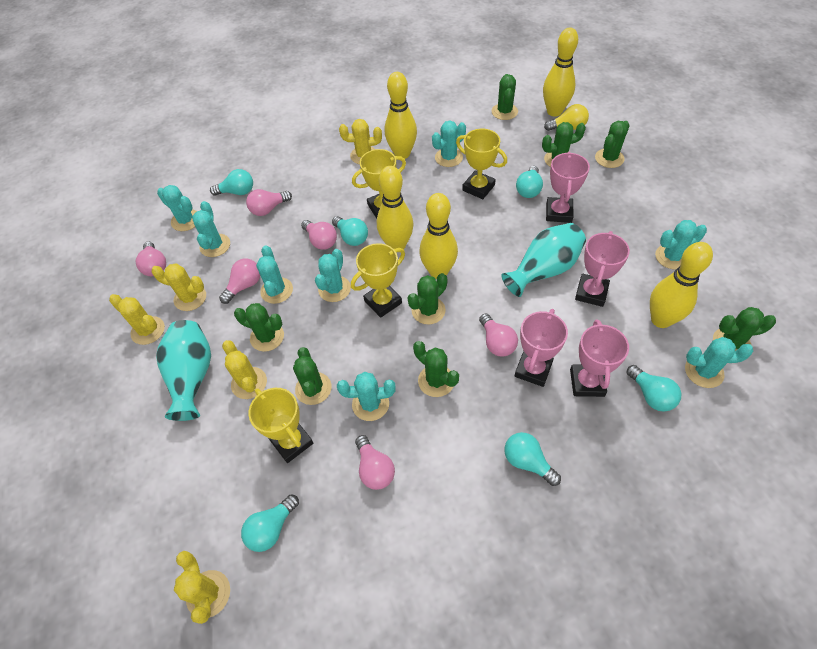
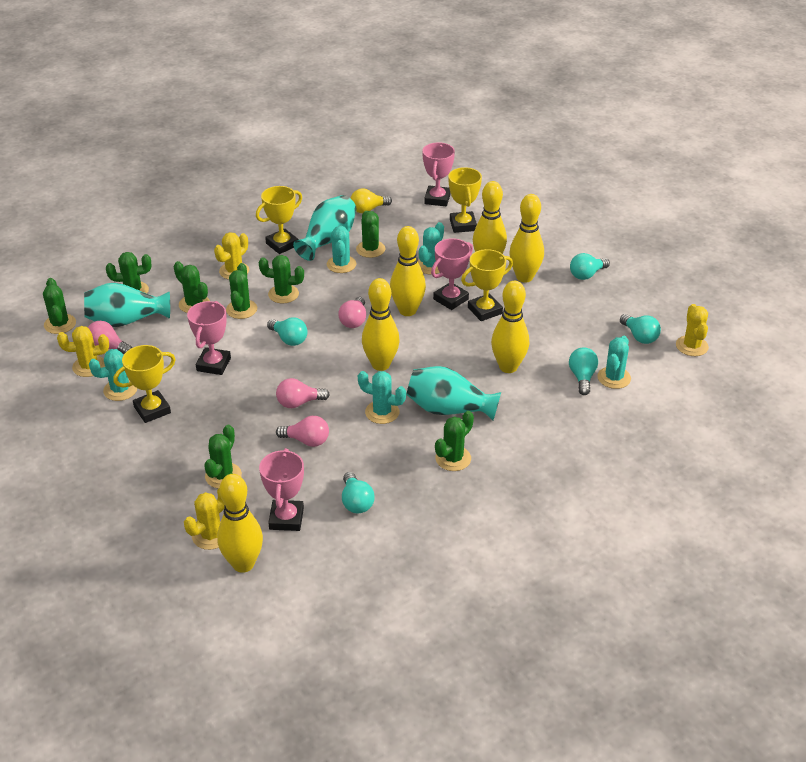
pink light bulb: [136,242,166,276] [219,259,260,304] [246,189,292,216] [301,220,337,250] [355,435,395,490] [479,313,518,357] = 6 -> [88,321,132,354] [276,378,330,408] [276,416,329,447] [338,297,366,328] = 4
turquoise cactus: [157,185,197,231] [192,201,230,257] [256,246,293,304] [315,249,351,302] [337,372,396,421] [432,121,466,167] [655,220,707,269] [685,337,753,388] = 8 -> [89,349,137,401] [327,225,357,273] [358,371,406,424] [418,222,444,275] [597,336,631,389] = 5
turquoise light bulb: [210,169,253,196] [241,494,299,552] [332,216,368,246] [504,432,561,486] [516,166,543,198] [627,365,682,412] = 6 -> [267,317,307,346] [342,472,375,514] [569,347,598,395] [570,253,610,280] [620,314,661,344] = 5
turquoise vase: [156,320,211,421] [501,223,586,297] = 2 -> [84,283,170,327] [293,195,356,261] [407,366,501,421] = 3
yellow bowling pin: [377,166,414,249] [385,72,417,159] [419,193,458,279] [543,27,578,117] [650,242,713,328] = 5 -> [217,474,263,573] [362,278,400,371] [390,226,426,316] [473,181,507,254] [491,281,529,373] [509,194,544,283] = 6
yellow cactus: [109,294,165,345] [152,263,206,311] [174,551,230,624] [222,340,267,399] [339,119,382,164] = 5 -> [57,326,109,377] [184,489,225,550] [214,232,249,280] [676,304,709,356] = 4

